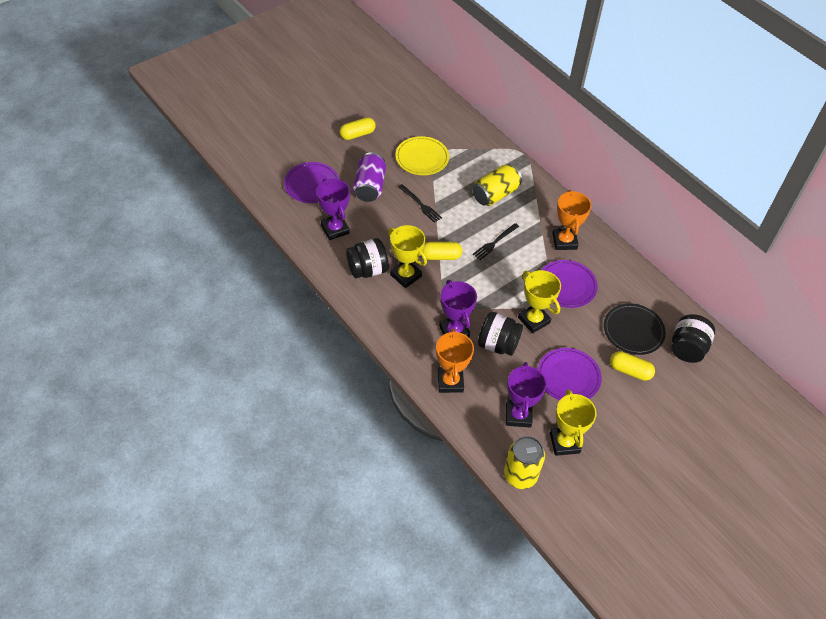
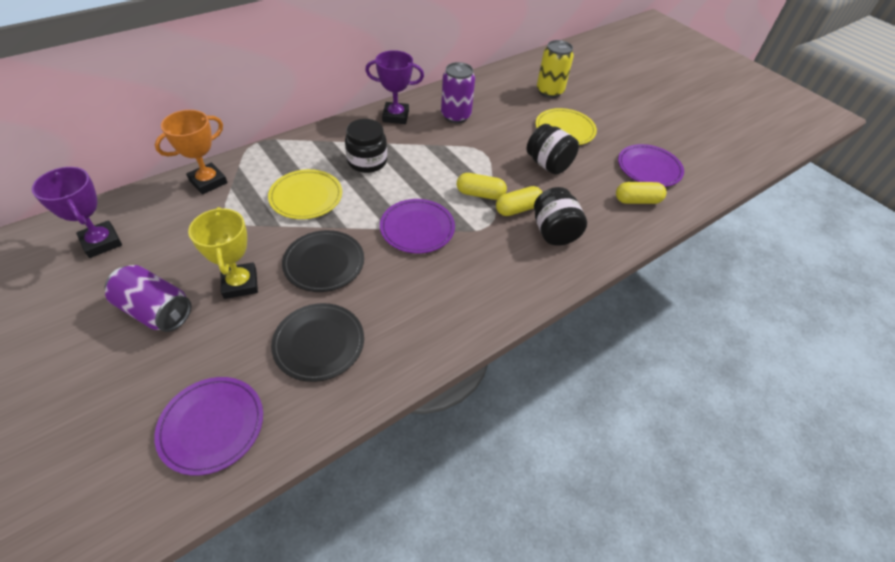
black fork: [398,184,442,223] [473,223,519,260] = 2 -> none = 0
black plate: [604,303,666,355] = 1 -> [271,303,364,382] [282,230,364,292] = 2
orange trophy: [436,328,474,393] [552,190,592,250] = 2 -> [155,110,228,195] = 1
purple can: [353,152,386,202] = 1 -> [105,265,191,332] [441,62,475,123] = 2
purple trophy: [316,179,350,240] [439,280,477,338] [506,362,547,428] = 3 -> [32,167,122,258] [365,50,424,124] = 2
yellow can: [473,164,522,206] [504,436,545,489] = 2 -> [537,40,574,98] = 1
yellow plate: [395,136,449,175] = 1 -> [268,169,342,219] [536,108,597,145] = 2
yellow trophy: [388,225,427,288] [518,270,561,334] [550,389,597,456] = 3 -> [188,207,258,299] = 1

